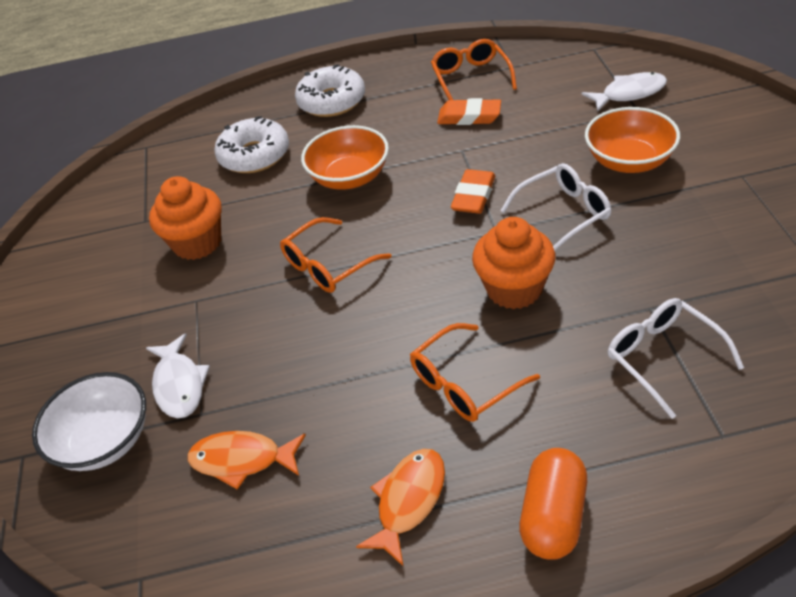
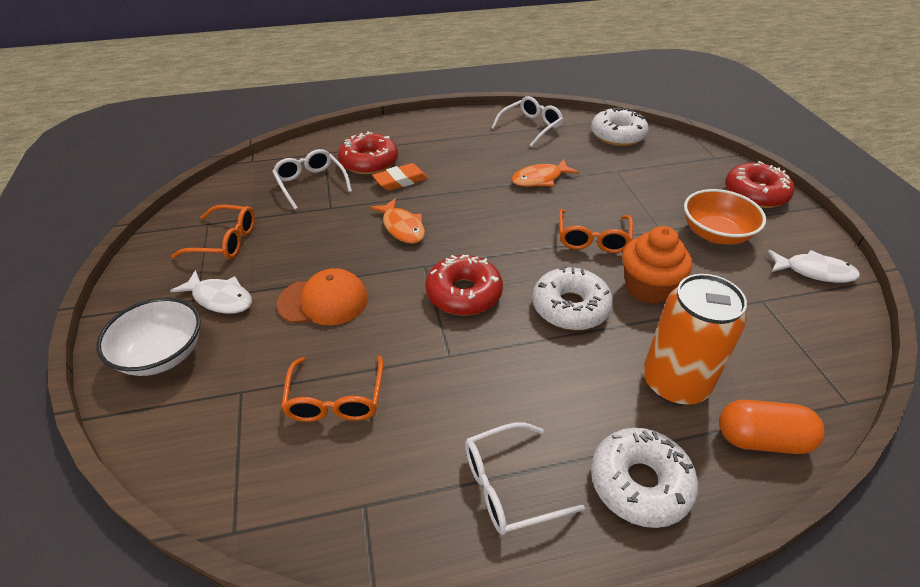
orange bowl: [301,125,389,190] [585,107,680,173] = 2 -> [684,189,766,245] = 1
orange can: none = 0 -> [643,274,747,405] = 1
orange cap: none = 0 -> [277,268,368,325] = 1
orange cupcake: [149,176,221,260] [472,217,555,309] = 2 -> [622,226,692,304] = 1
orange eraser: [437,98,501,125] [451,169,495,214] = 2 -> [372,163,428,191] = 1
red donut: none = 0 -> [338,131,398,175] [426,255,503,316] [725,161,795,208] = 3
white donut: [214,116,289,173] [295,64,365,117] = 2 -> [532,266,613,330] [591,107,649,146] [591,428,698,528] = 3
white glasses: [500,163,611,251] [608,298,744,419] = 2 -> [272,149,352,210] [465,422,585,535] [491,96,563,147] = 3

